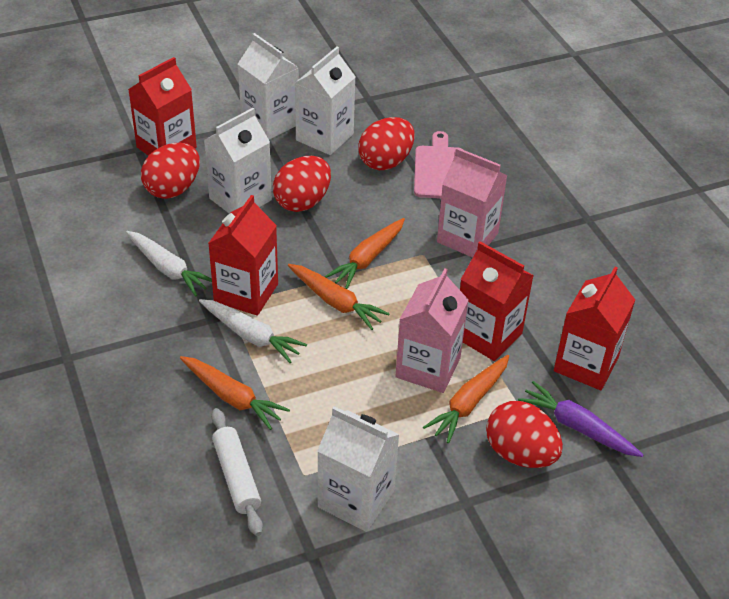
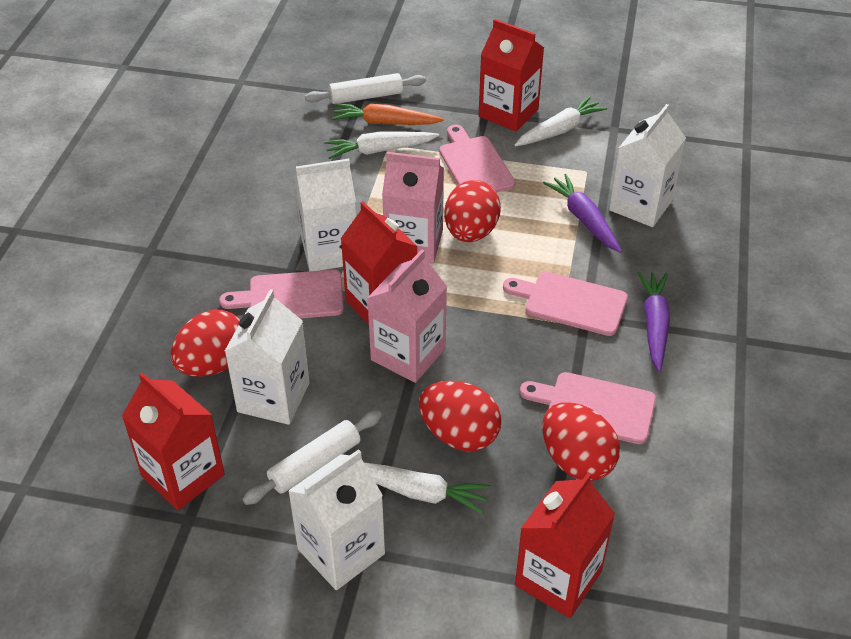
orange carrot: [180,356,290,430] [288,264,390,330] [325,218,405,289] [423,355,509,444] = 4 -> [332,103,444,125] = 1
pink cutting board: [414,131,463,199] = 1 -> [219,270,344,318] [439,125,515,192] [503,272,628,336] [520,372,656,444] = 4
purple carrot: [518,381,643,457] = 1 -> [543,174,622,253] [637,271,670,372] = 2
white carrot: [126,231,212,297] [199,299,307,363] = 2 -> [324,131,439,159] [364,463,491,515] [515,96,607,147] = 3
white rolling pin: [211,408,263,536] = 1 -> [242,411,382,505] [305,73,426,104] = 2

